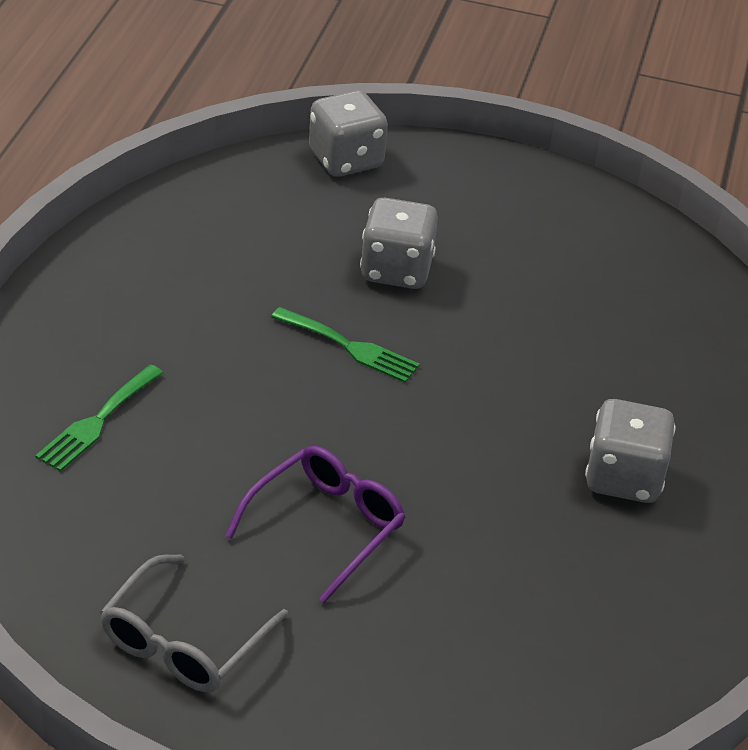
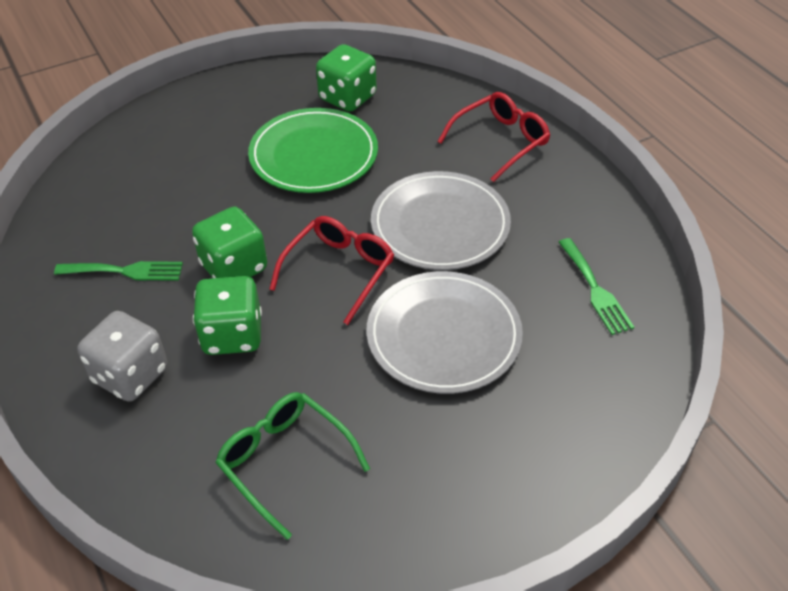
green dice: none = 0 -> [192,207,267,278] [193,276,262,355] [316,44,377,112] = 3
green glasses: none = 0 -> [215,392,370,540] = 1
green plate: none = 0 -> [248,108,378,193] = 1
grey dice: [309,90,388,177] [360,198,438,289] [585,399,676,503] = 3 -> [77,311,167,402] = 1
grey glasses: [100,554,288,692] = 1 -> none = 0
grey plate: none = 0 -> [366,271,523,394] [371,171,511,270] = 2
purple glasses: [225,446,405,603] = 1 -> none = 0
red glasses: none = 0 -> [269,216,394,325] [437,92,550,182] = 2

